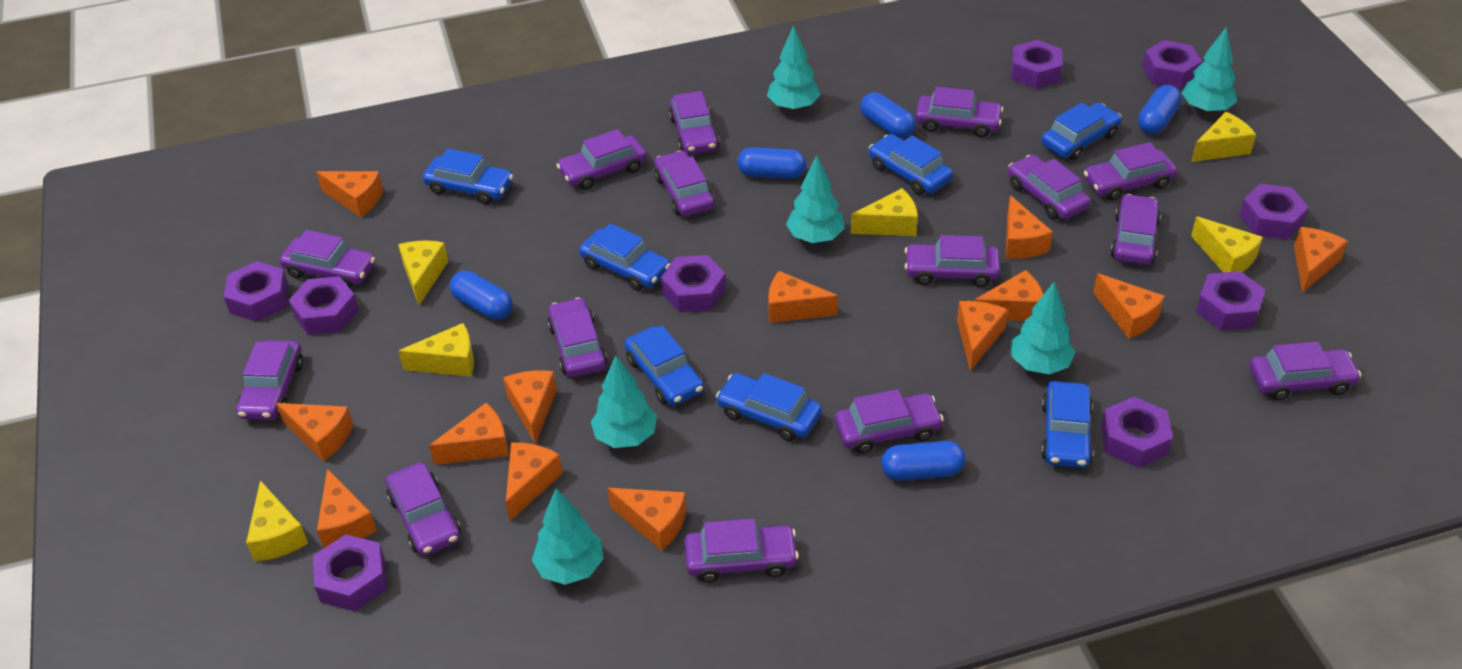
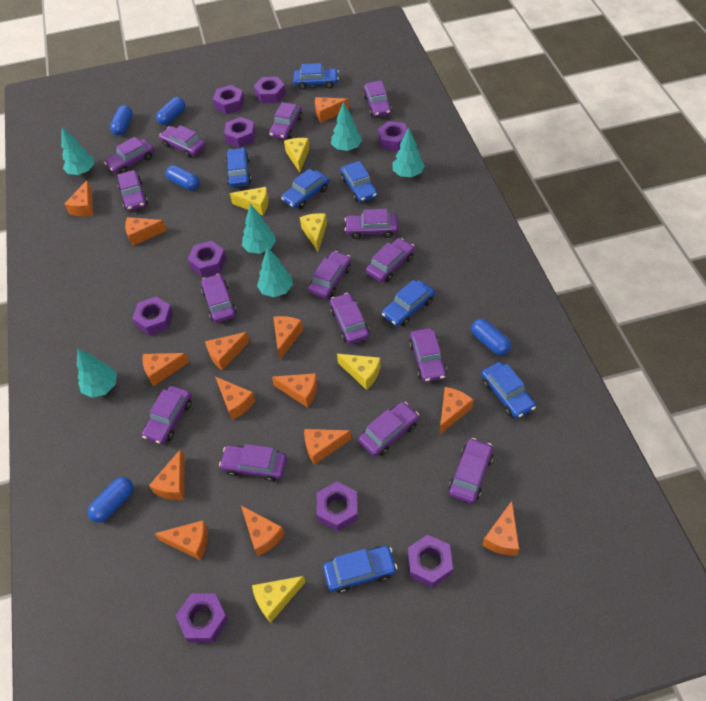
orange cheese: [276,403,354,461] [316,171,384,217] [317,469,377,548] [429,403,509,465] [503,370,557,445] [506,442,563,521] [607,488,686,551] [768,271,838,323] [957,301,1008,371] [974,270,1044,321] [1005,195,1053,259] [1093,273,1165,339] [1294,227,1348,293] = 13 -> [64,180,93,217] [125,217,167,246] [143,353,189,386] [149,449,185,500] [154,520,208,560] [205,332,250,370] [215,377,255,420] [241,505,284,556] [272,373,317,408] [273,316,303,360] [304,429,352,465] [315,97,349,123] [439,387,473,435] [482,501,519,556] = 14
yellow cheese: [246,480,308,561] [398,241,449,305] [398,323,474,377] [851,188,918,236] [1191,112,1256,162] [1191,216,1263,272] = 6 -> [230,187,269,215] [252,576,306,622] [284,138,310,172] [300,213,327,252] [337,354,380,390] = 5

